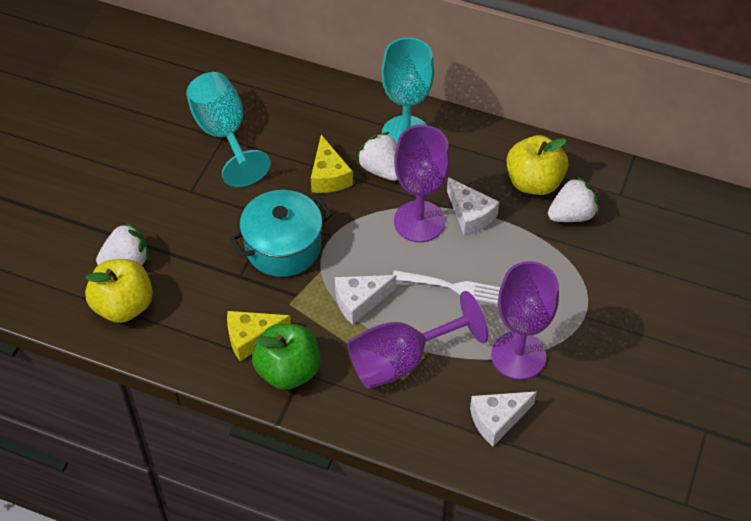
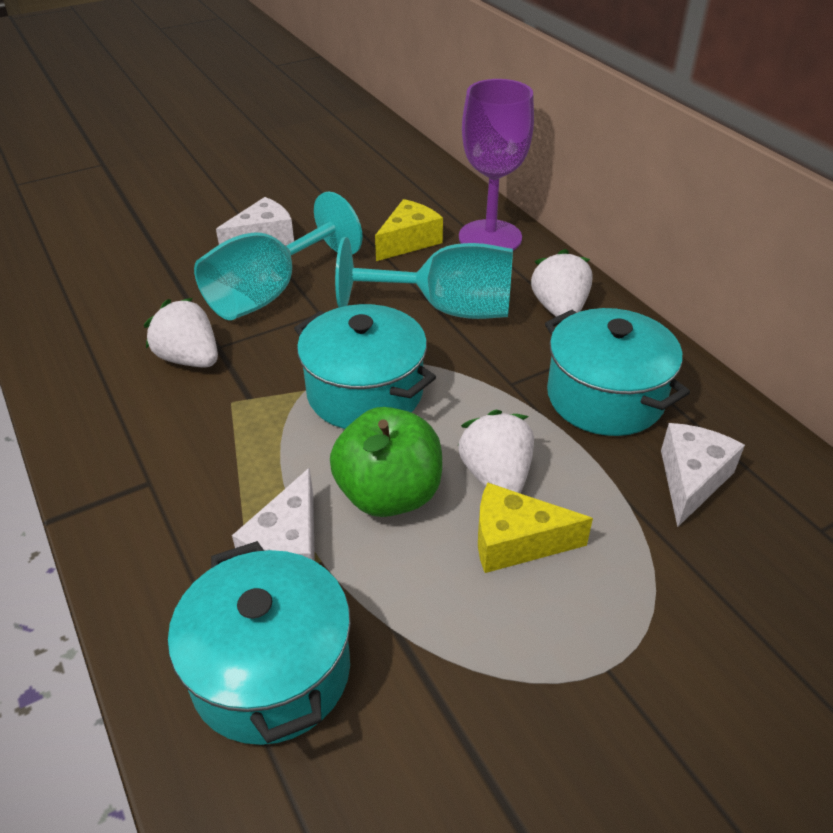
purple goblet: [348,291,488,388] [394,125,450,242] [491,261,559,380] = 3 -> [459,79,534,250] = 1
turquoise pot: [230,190,332,277] = 1 -> [168,541,351,745] [294,304,436,429] [545,308,690,436] = 3
white fork: [393,270,500,304] = 1 -> none = 0
yellow apple: [85,259,153,323] [507,135,568,195] = 2 -> none = 0

